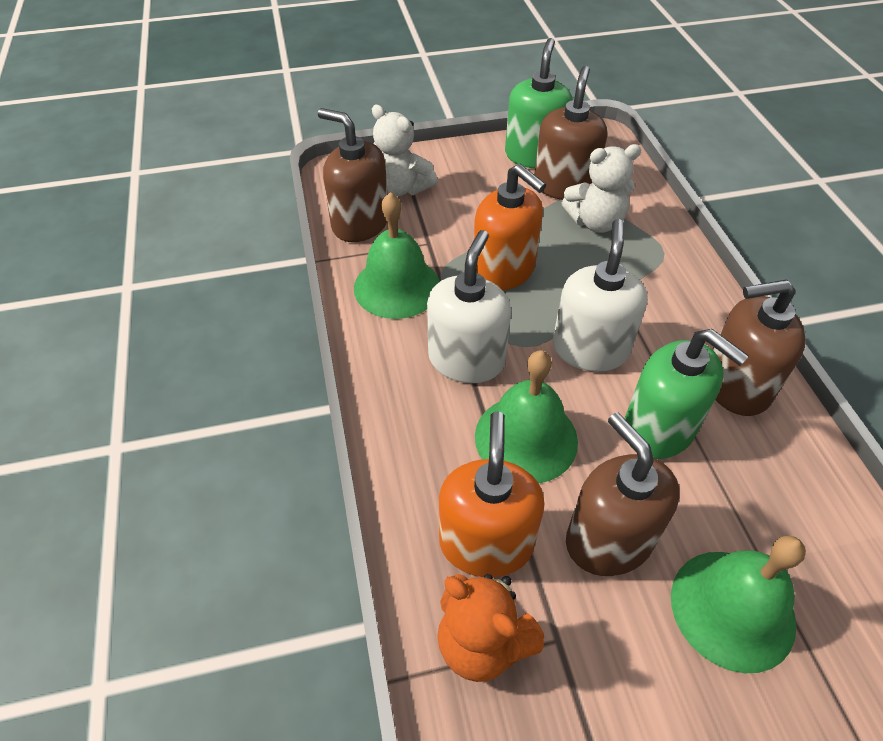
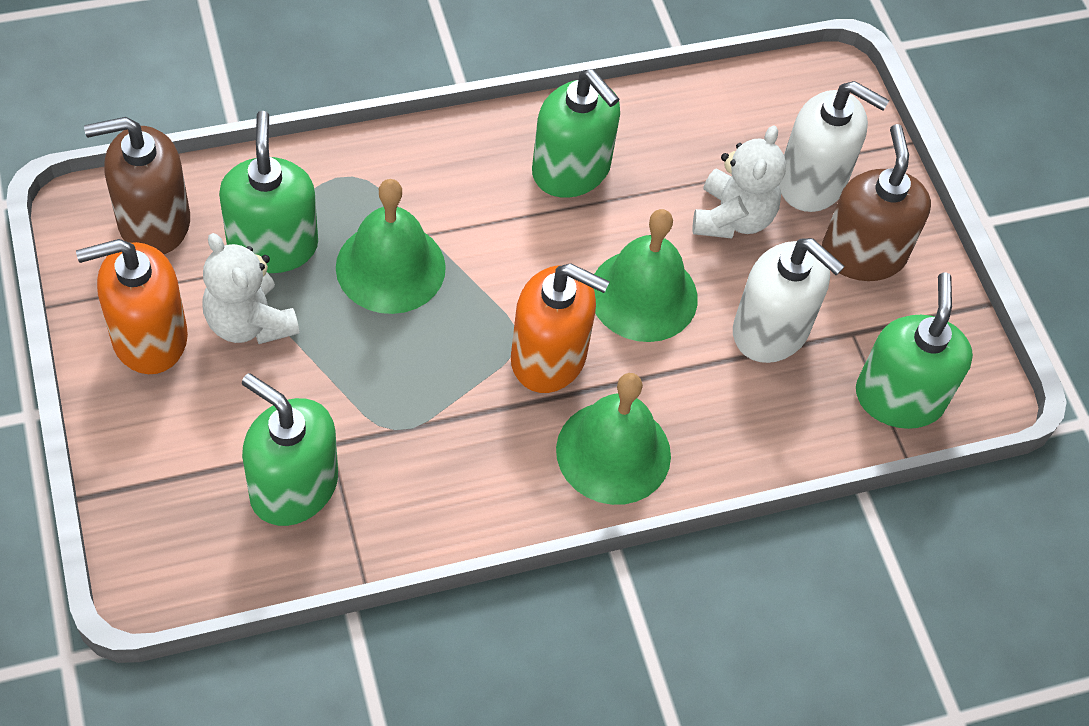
brown soap dispenser: [318,108,388,242] [534,66,607,200] [566,412,680,576] [712,279,806,416] = 4 -> [84,117,190,254] [822,124,931,281] = 2
green soap dispenser: [505,38,573,168] [624,329,749,459] = 2 -> [219,111,318,273] [242,373,338,526] [532,69,620,198] [856,272,973,429] = 4
orange teddy bear: [437,574,544,682] = 1 -> none = 0

